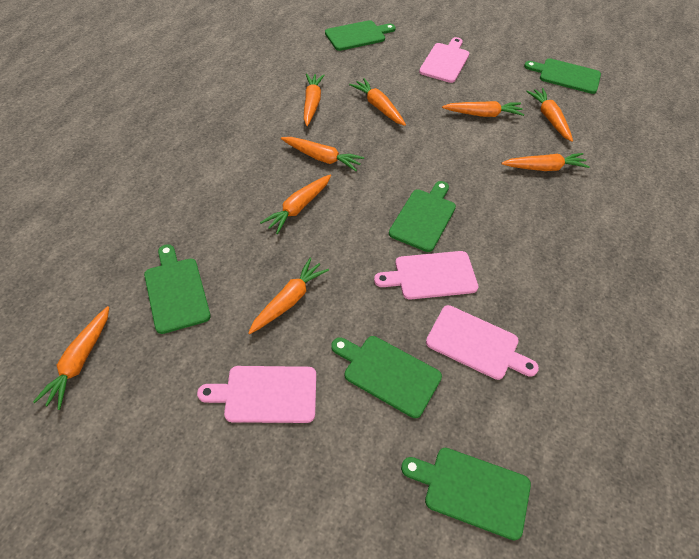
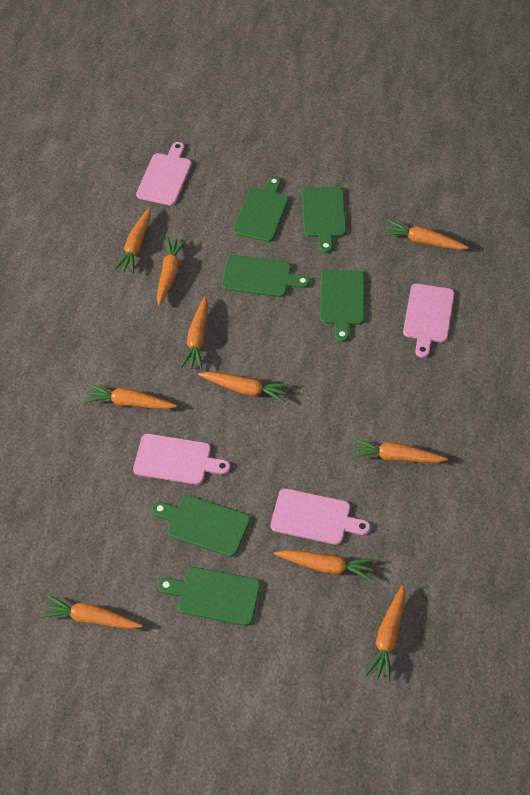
orange carrot: [33,306,109,410] [248,258,329,334] [260,175,331,234] [281,137,364,171] [304,73,324,126] [349,78,406,126] [442,101,524,117] [501,153,590,171] [526,88,573,142] = 9 -> [40,595,143,629] [84,384,177,409] [114,208,151,274] [156,237,187,306] [180,296,208,370] [198,372,290,402] [274,550,375,581] [351,438,448,463] [365,585,405,682] [383,220,469,250] = 10

